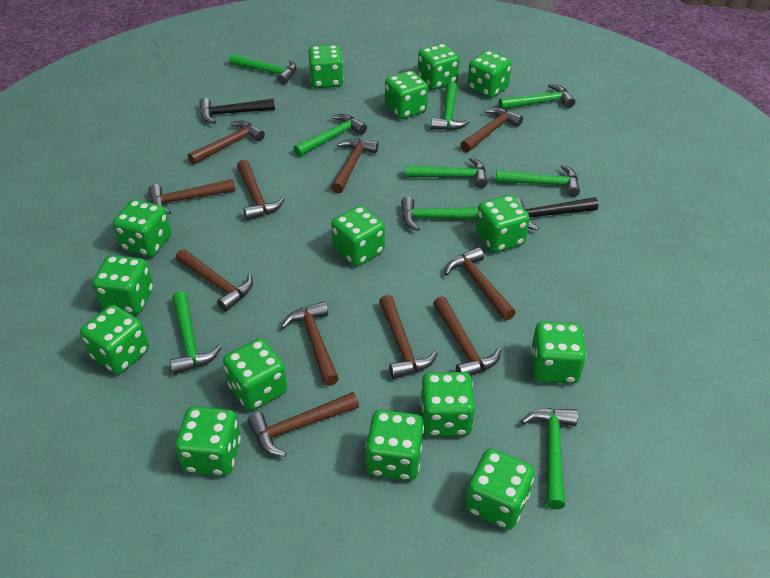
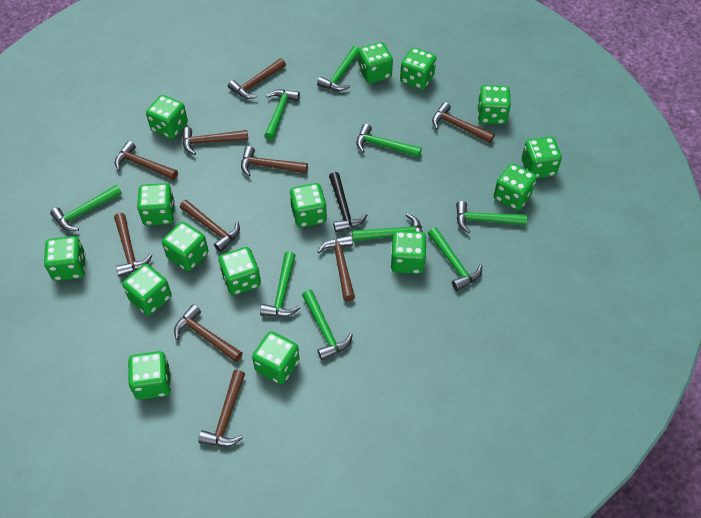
black hammer: [199,98,275,124] [515,197,598,230] = 2 -> [329,172,367,232] = 1
brown hammer: [148,179,236,215] [176,249,253,312] [188,121,265,165] [237,160,285,221] [248,392,359,457] [281,301,339,386] [331,139,379,194] [379,295,438,379] [433,296,501,376] [445,247,516,321] [460,107,523,152] = 11 -> [114,213,153,277] [115,141,178,180] [174,304,243,362] [180,200,240,252] [182,127,248,155] [198,370,245,447] [228,58,286,99] [241,146,308,176] [317,235,355,301] [432,102,495,143] = 10

